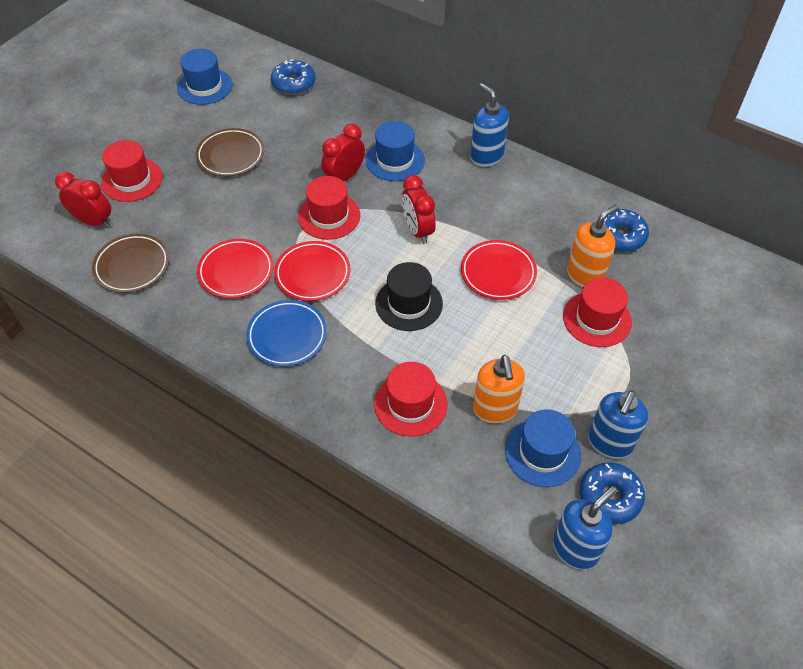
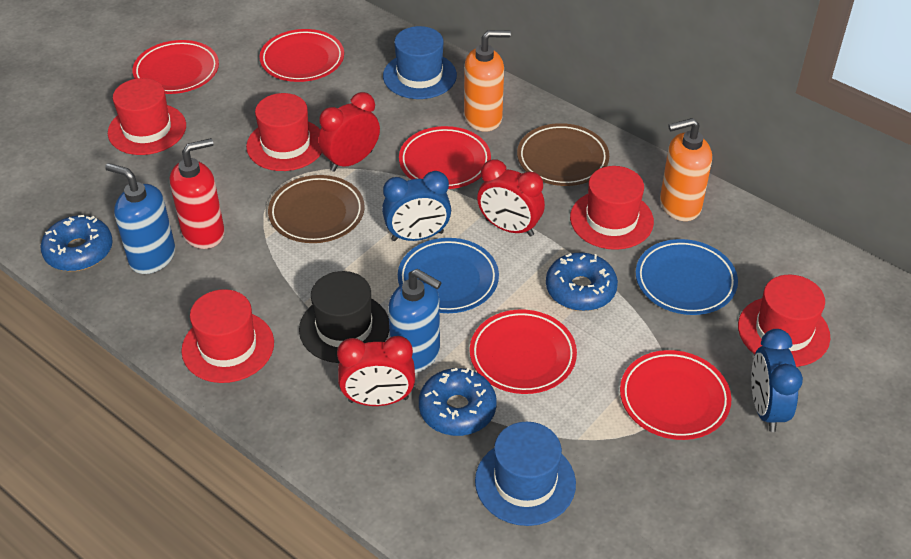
blue clock: none = 0 -> [382,171,451,241] [751,329,803,432] = 2
blue hat: [177,49,232,105] [366,121,425,181] [505,409,581,487] = 3 -> [383,26,457,99] [475,422,576,526] = 2
blue plate: [246,300,327,367] = 1 -> [398,238,499,313] [636,239,738,315] = 2
blue soap dispenser: [470,83,509,167] [553,486,617,570] [588,390,648,459] = 3 -> [105,163,175,274] [388,269,442,373] = 2
red hat: [101,140,163,202] [298,176,360,240] [374,362,447,437] [563,277,632,347] = 4 -> [108,78,186,155] [181,289,274,383] [246,93,322,171] [570,166,654,250] [738,275,830,367] = 5
red plate: [197,239,274,298] [274,241,351,301] [461,240,537,300] = 3 -> [132,40,219,94] [259,29,344,82] [399,126,491,189] [470,310,577,394] [620,350,732,440] = 5
red soap dispenser: none = 0 -> [170,138,225,249] = 1

